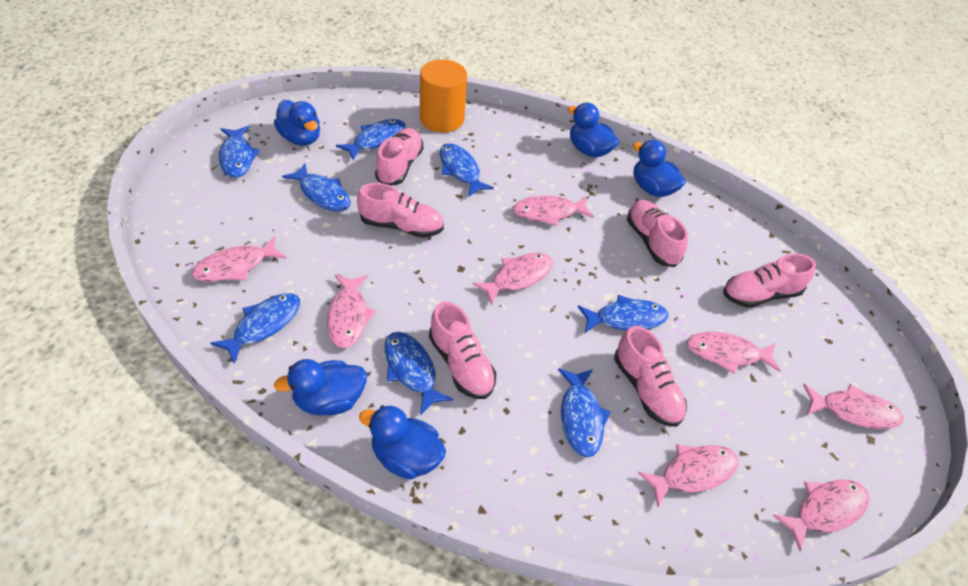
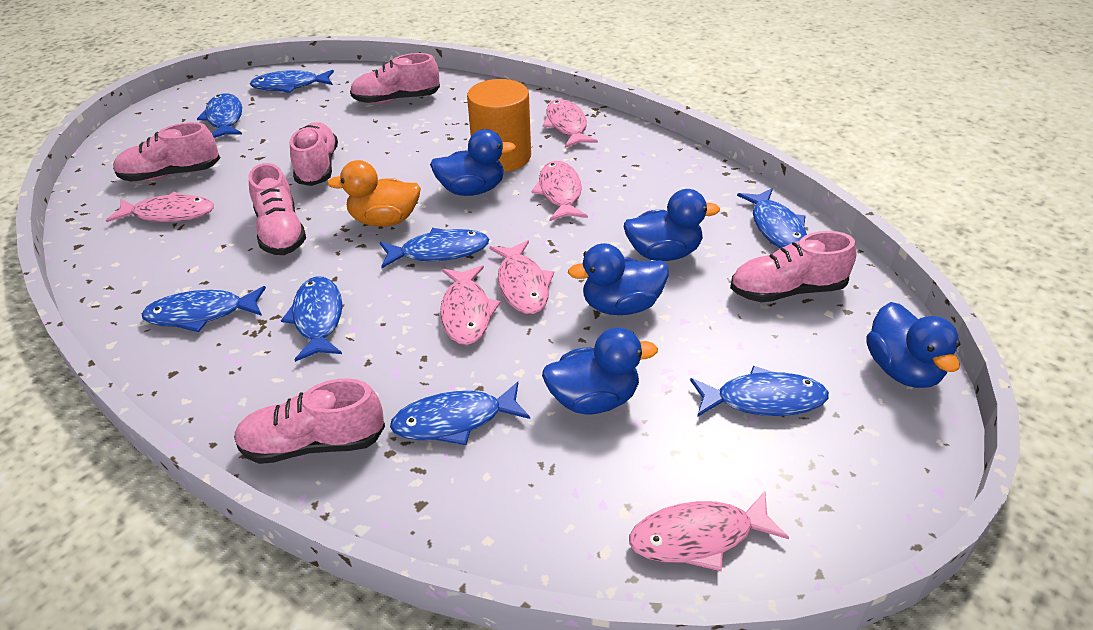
orange duck: none = 0 -> [327,160,421,227] = 1
pink fish: [192,236,286,282] [327,274,376,348] [473,253,553,305] [513,196,594,226] [638,444,739,507] [687,332,781,374] [772,480,869,551] [803,384,904,429] = 8 -> [106,192,214,222] [440,265,501,345] [489,240,554,314] [531,161,588,221] [543,99,598,148] [629,491,789,571] = 6

